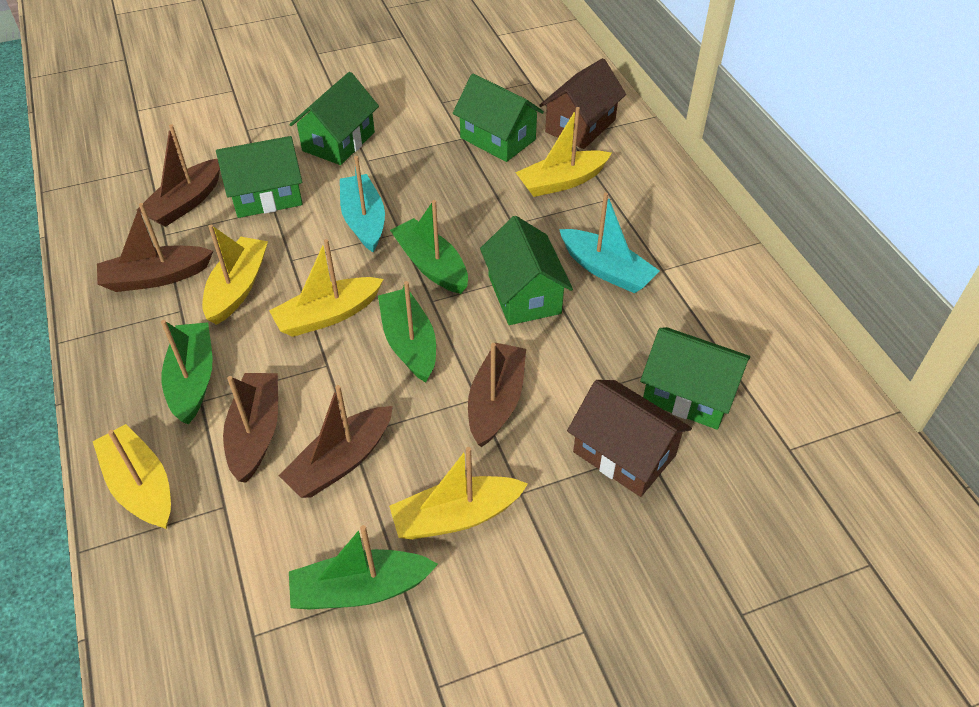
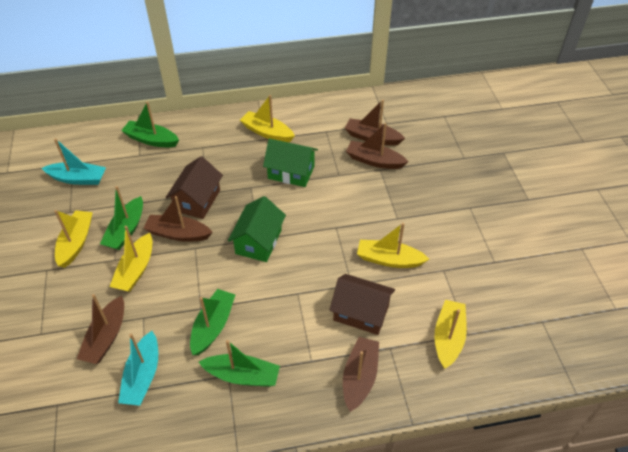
green house: [216,136,303,218] [289,72,379,165] [453,74,544,162] [480,216,573,325] [640,327,750,430] = 5 -> [228,196,286,262] [263,138,318,187] = 2

